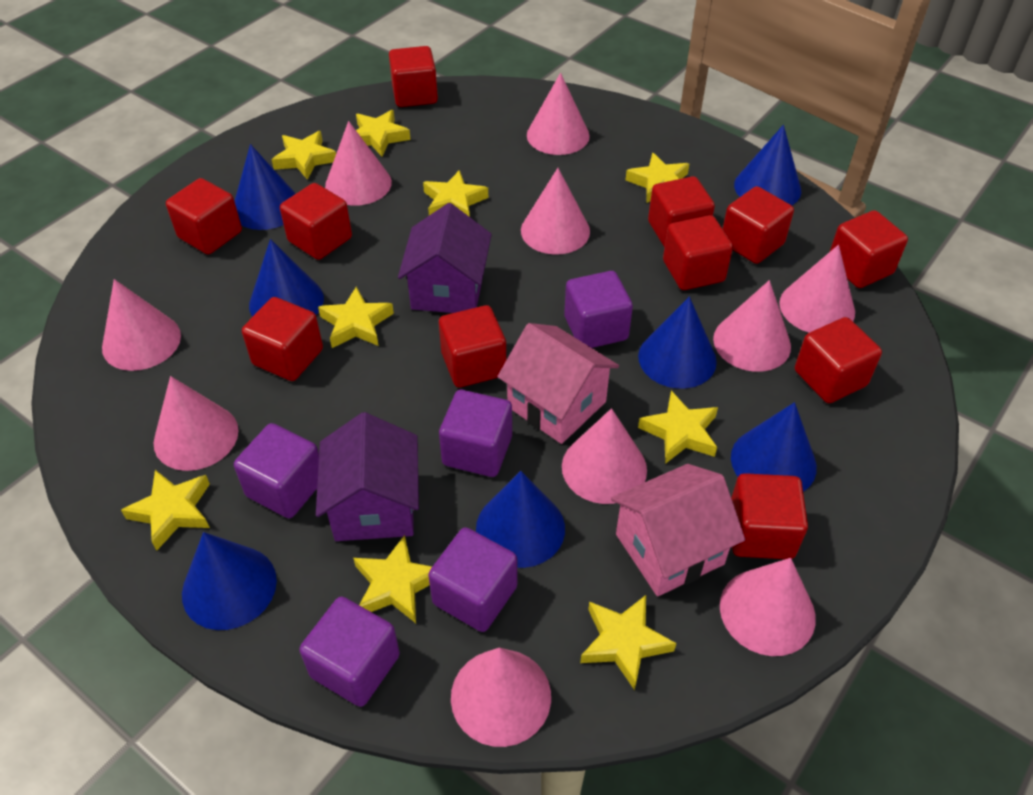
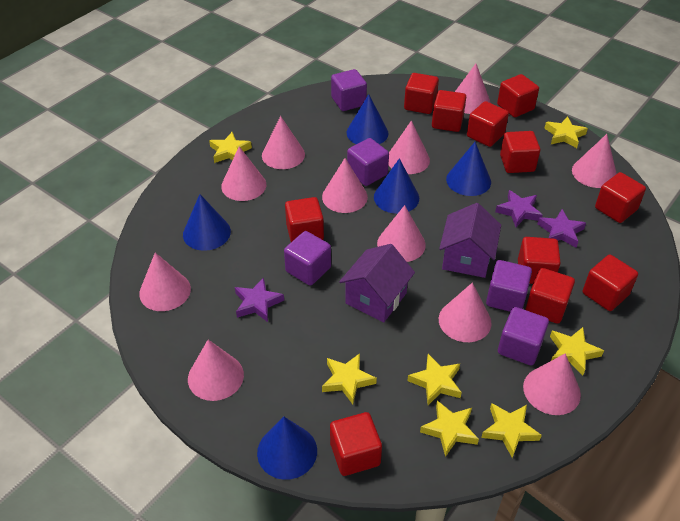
blue cone: [182,532,277,630] [235,144,296,230] [249,239,324,317] [476,471,565,568] [638,296,717,389] [731,402,817,492] [734,125,801,205] = 7 -> [183,194,231,251] [257,416,317,480] [347,94,388,144] [374,158,419,214] [446,142,491,196] = 5
pink cone: [102,279,181,371] [154,376,239,471] [325,121,392,206] [451,648,551,747] [521,168,590,255] [527,73,590,155] [562,408,647,504] [713,280,791,372] [720,558,816,656] [779,245,855,333] = 10 -> [139,253,191,311] [188,340,244,401] [221,146,266,201] [262,116,305,169] [322,158,368,213] [377,205,426,262] [389,120,430,174] [439,283,492,342] [455,64,491,114] [523,353,581,415] [572,134,617,188] = 11
pink house: [497,323,619,444] [611,464,745,596] = 2 -> none = 0
purple star: none = 0 -> [235,277,284,322] [495,190,543,227] [537,209,586,248] = 3
yellow star: [121,470,210,551] [271,131,336,180] [318,287,394,348] [353,535,432,623] [356,110,411,156] [423,170,488,217] [580,595,676,690] [626,153,689,203] [638,391,718,464] = 9 -> [209,132,252,163] [322,353,377,404] [408,354,462,405] [420,401,479,457] [481,403,542,458] [544,116,588,148] [550,327,604,376] = 7

